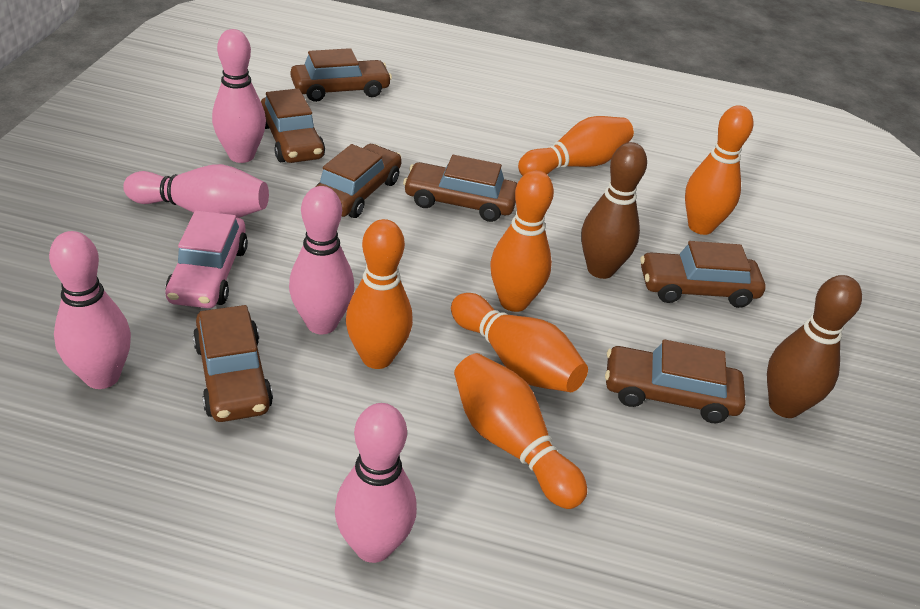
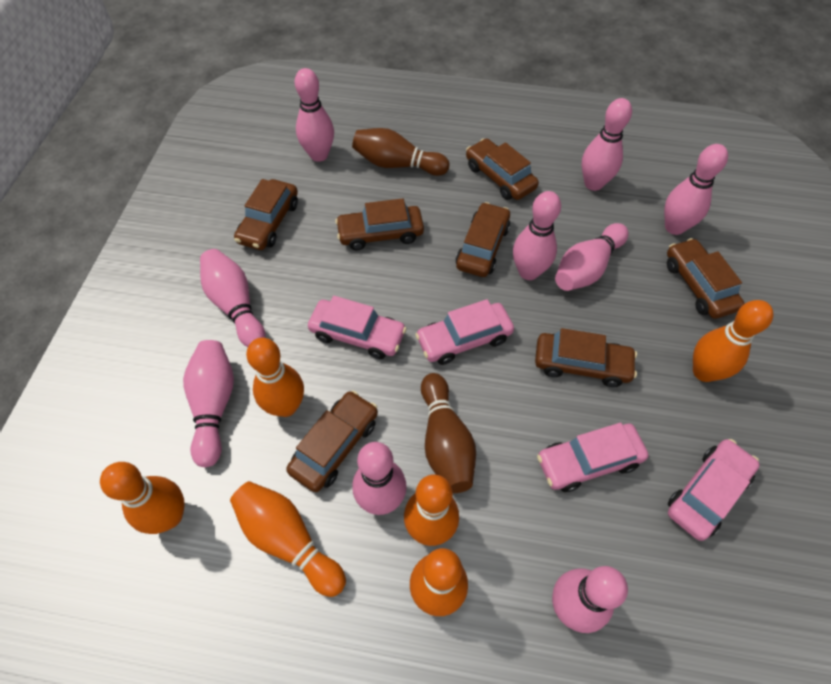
pink bowling pin: [49,231,131,389] [123,164,269,218] [212,29,266,163] [289,186,354,334] [335,403,417,563] = 5 -> [183,340,234,468] [200,249,266,347] [295,68,334,162] [353,442,407,515] [513,191,561,280] [552,566,628,633] [555,223,628,291] [582,98,632,191] [664,144,728,235] = 9
pink car: [165,210,248,308] = 1 -> [308,296,407,359] [415,299,514,365] [537,423,649,492] [668,439,760,541] = 4

